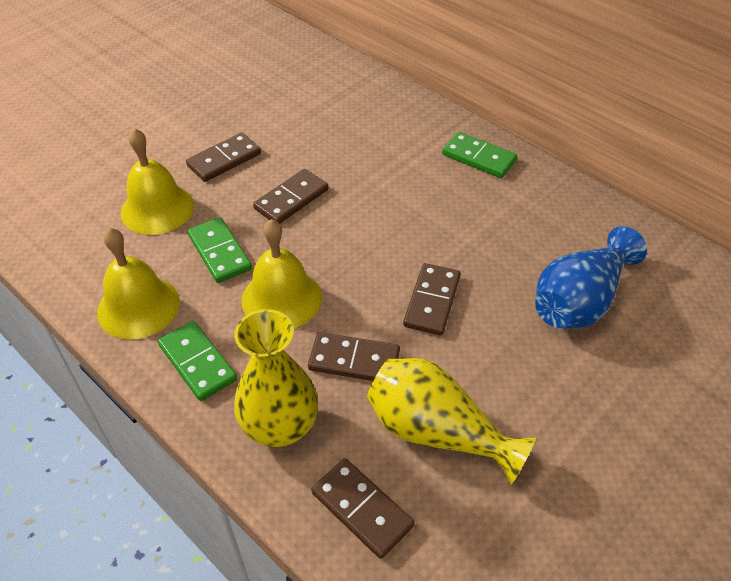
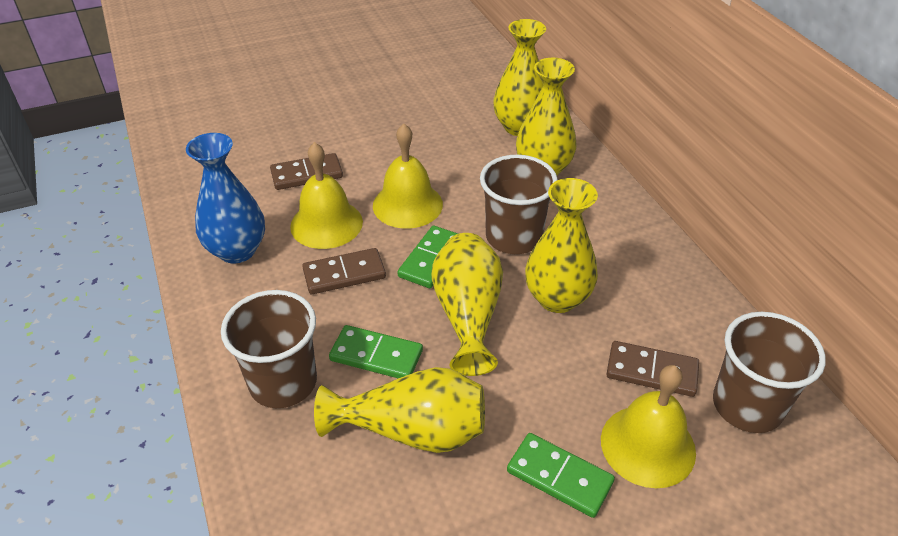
brown cup: none = 0 -> [221,290,317,408] [480,155,558,254] [713,312,826,433] = 3
brown domino: [186,133,261,182] [253,169,328,224] [308,332,400,381] [311,458,415,559] [403,263,461,335] = 5 -> [270,153,343,190] [302,248,386,294] [606,341,699,397] = 3
yellow vase: [234,309,318,447] [367,358,536,484] = 2 -> [314,367,485,453] [431,233,503,376] [493,19,546,136] [516,58,577,175] [525,178,598,313] = 5

